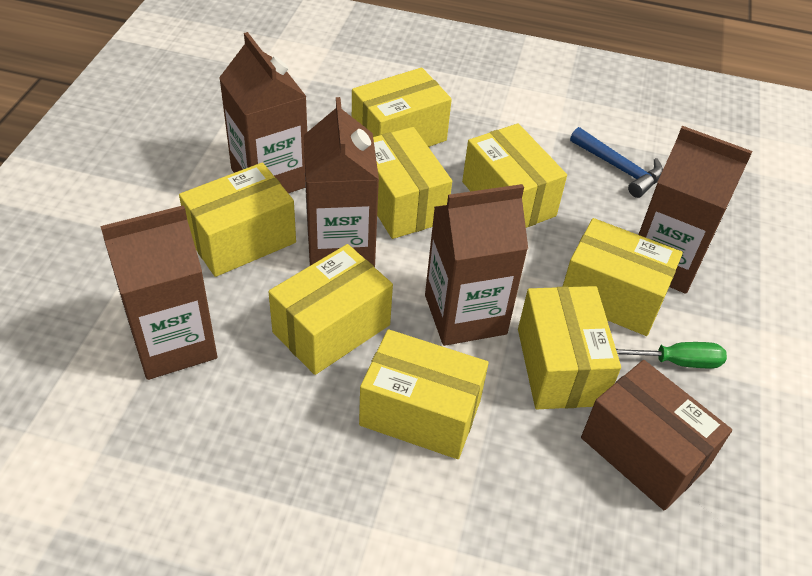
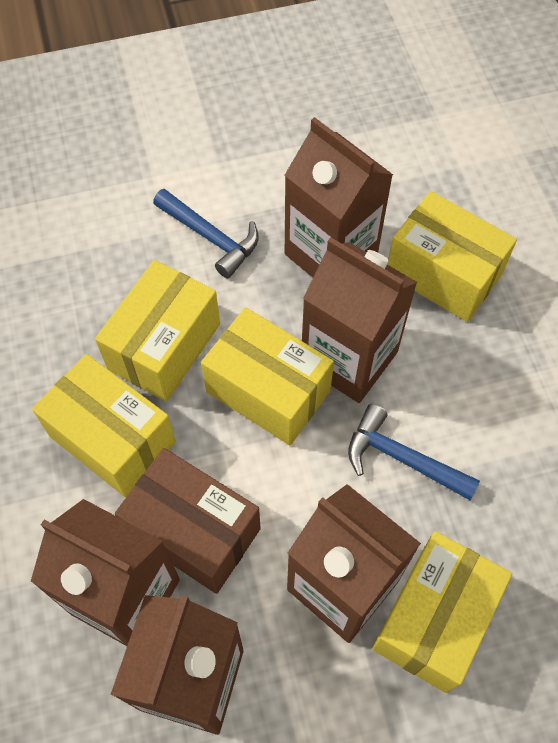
blue hammer: [570,127,663,198] = 1 -> [153,189,259,278] [348,404,480,500] = 2
green screwdriver: [616,342,727,368] = 1 -> none = 0
yellow box: [179,162,296,277] [268,244,393,375] [352,68,452,147] [359,329,489,459] [373,127,452,239] [462,124,567,228] [518,286,621,409] [563,218,683,336] = 8 -> [32,354,176,497] [95,260,220,402] [201,307,334,445] [372,531,512,693] [387,191,517,322] = 5

